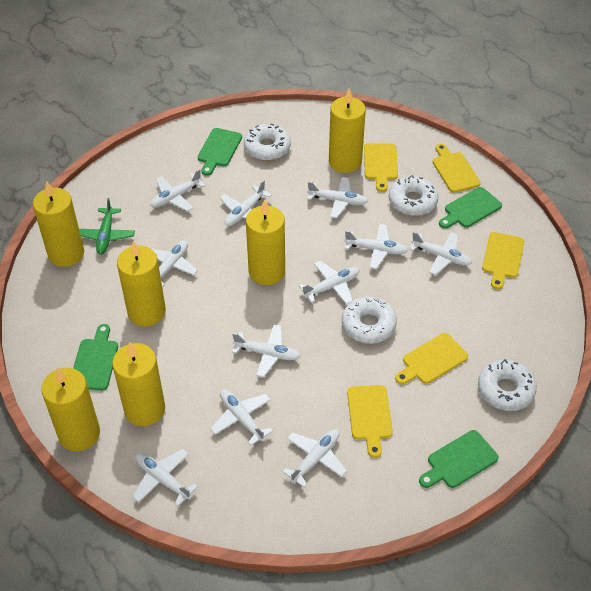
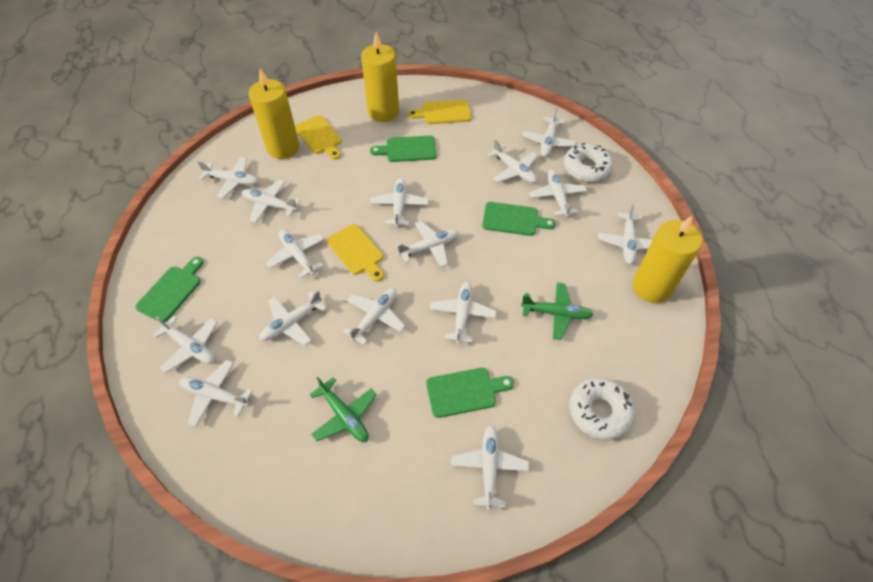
green plane: [79,198,135,255] = 1 -> [309,377,377,442] [521,282,594,340] = 2
white donut: [244,124,291,161] [342,297,397,344] [389,175,439,216] [478,359,537,411] = 4 -> [564,143,613,182] [569,378,635,440] = 2
white plane: [132,449,198,506] [150,169,206,212] [152,240,198,287] [210,389,273,446] [220,180,272,226] [232,325,301,377] [282,429,347,488] [299,261,359,305] [307,177,368,218] [344,224,408,269] [409,231,472,275] = 11 -> [153,316,218,373] [179,360,253,427] [197,157,259,198] [242,180,301,223] [259,290,327,346] [266,229,324,278] [343,288,405,345] [370,178,428,228] [396,221,459,267] [430,282,496,344] [451,425,529,510] [487,140,538,183] [522,108,577,157] [529,170,587,217] [598,204,653,264] = 15
yellow candle: [33,181,84,267] [41,367,100,451] [112,342,165,426] [117,241,166,326] [246,199,285,285] [329,88,366,173] = 6 -> [249,68,300,159] [361,32,399,122] [633,216,702,303] = 3
yellow cutting board: [347,385,393,458] [364,143,398,192] [395,333,468,384] [433,144,481,193] [482,232,524,289] = 5 -> [295,115,342,160] [327,224,384,282] [408,100,471,124] = 3

